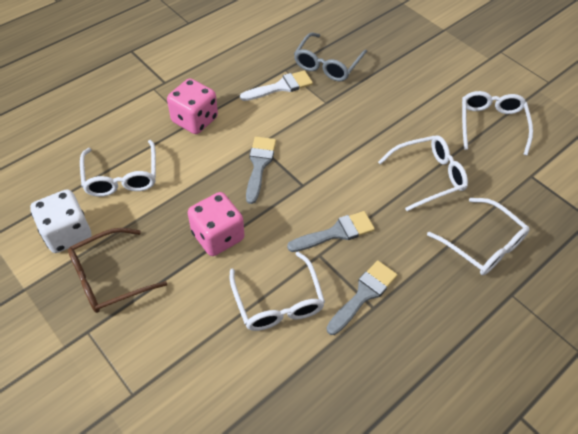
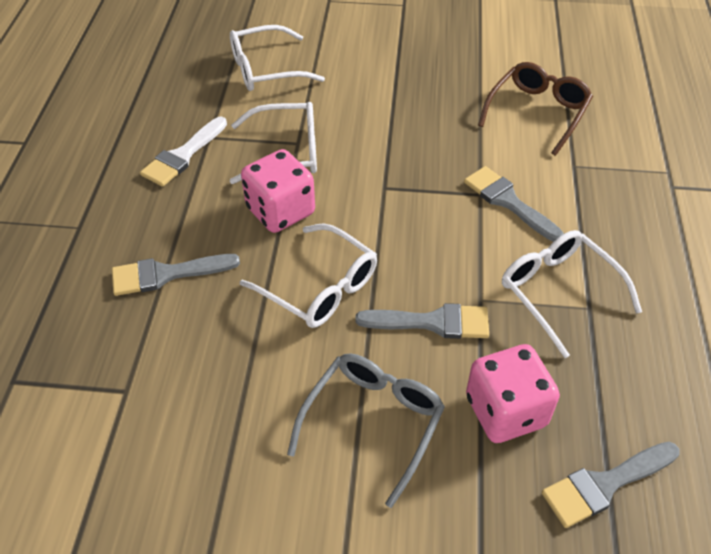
grey brush: [246,137,276,204] [287,211,375,252] [326,260,397,335] = 3 -> [112,254,240,296] [356,303,489,339] [464,166,564,242] [542,442,680,528] = 4
white dice: [30,189,91,253] = 1 -> none = 0
white glasses: [80,140,156,197] [230,252,325,331] [378,135,468,211] [427,198,530,275] [462,91,533,156] = 5 -> [230,25,325,91] [230,102,317,184] [240,223,377,328] [502,230,642,358] = 4

